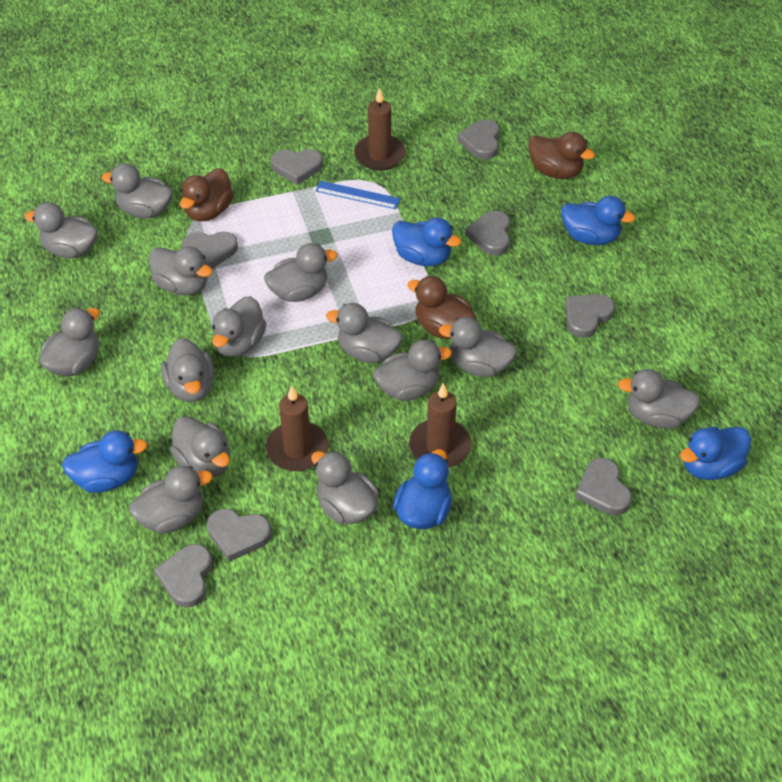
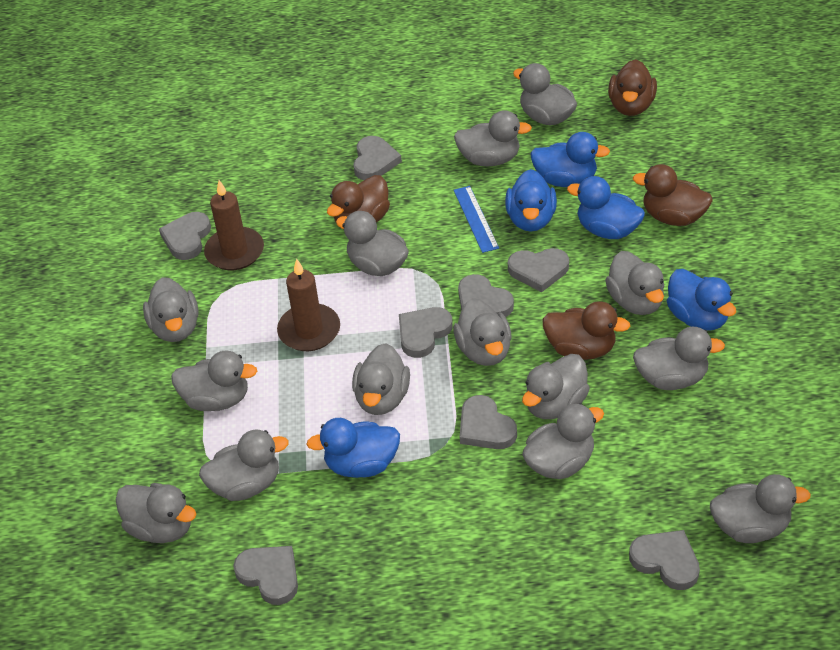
brown candle: [266,386,328,471] [354,88,406,171] [409,383,472,468] = 3 -> [204,180,264,270] [277,258,340,351] = 2
brown duck: [180,168,234,222] [407,276,476,339] [528,132,595,179] = 3 -> [327,175,390,229] [542,301,630,360] [608,59,657,116] [633,164,713,226] = 4

